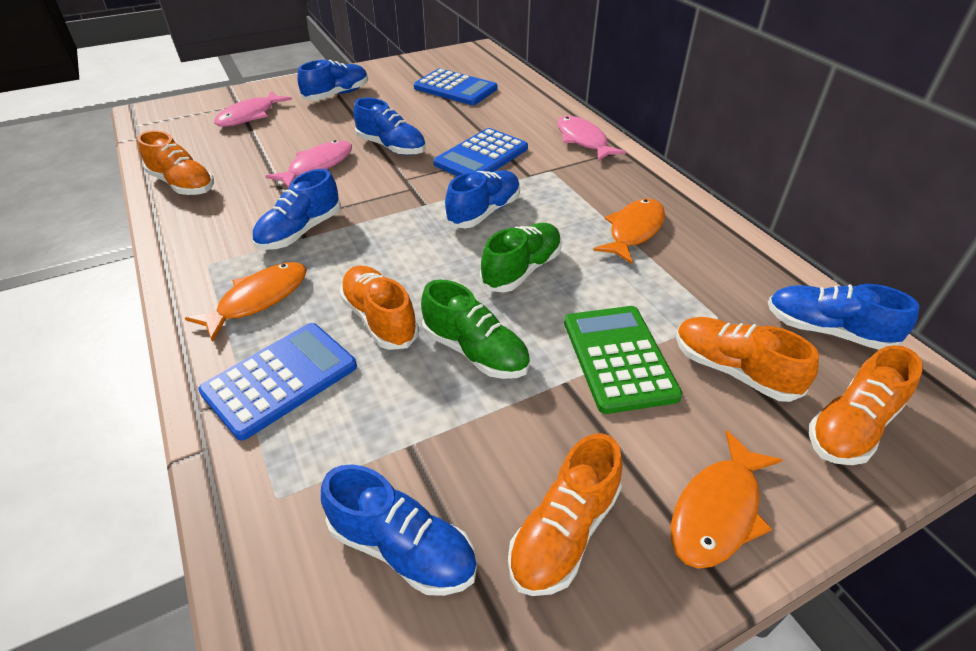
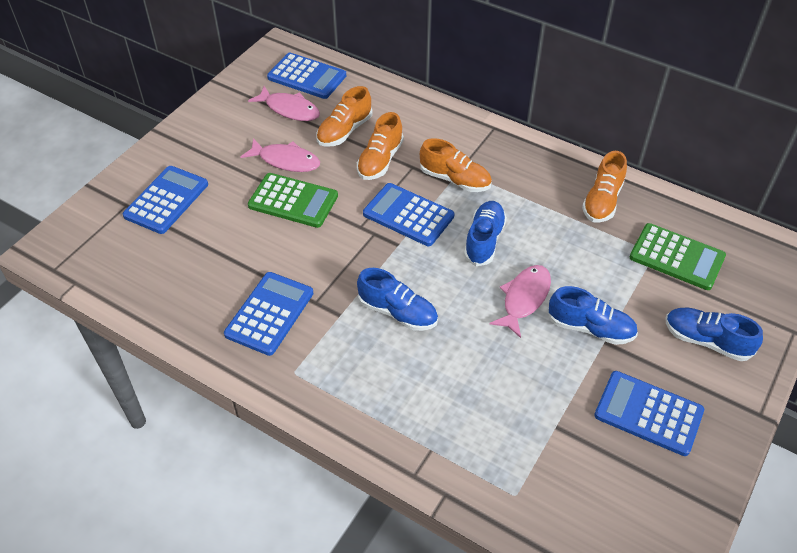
blue calculator: [198,323,357,441] [414,69,497,105] [434,128,528,176] = 3 -> [123,166,208,234] [224,272,313,356] [267,53,346,99] [363,183,454,246] [594,371,704,456] = 5
blue shoe: [252,169,341,250] [297,60,368,101] [321,464,477,596] [353,97,426,155] [445,170,520,228] [768,284,920,350] = 6 -> [357,268,438,331] [464,201,507,266] [547,286,638,345] [666,308,763,361] = 4
green calculator: [564,306,682,414] = 1 -> [248,173,338,228] [630,223,726,290] = 2
green shoe: [421,280,530,379] [480,223,562,293] = 2 -> none = 0
orange fish: [185,262,307,342] [593,198,665,264] [671,430,782,569] = 3 -> none = 0
orange shoe: [137,130,214,195] [339,265,419,350] [508,433,623,596] [676,317,819,402] [809,345,923,465] = 5 -> [316,86,372,147] [357,112,404,180] [420,138,492,192] [582,151,627,223] = 4

